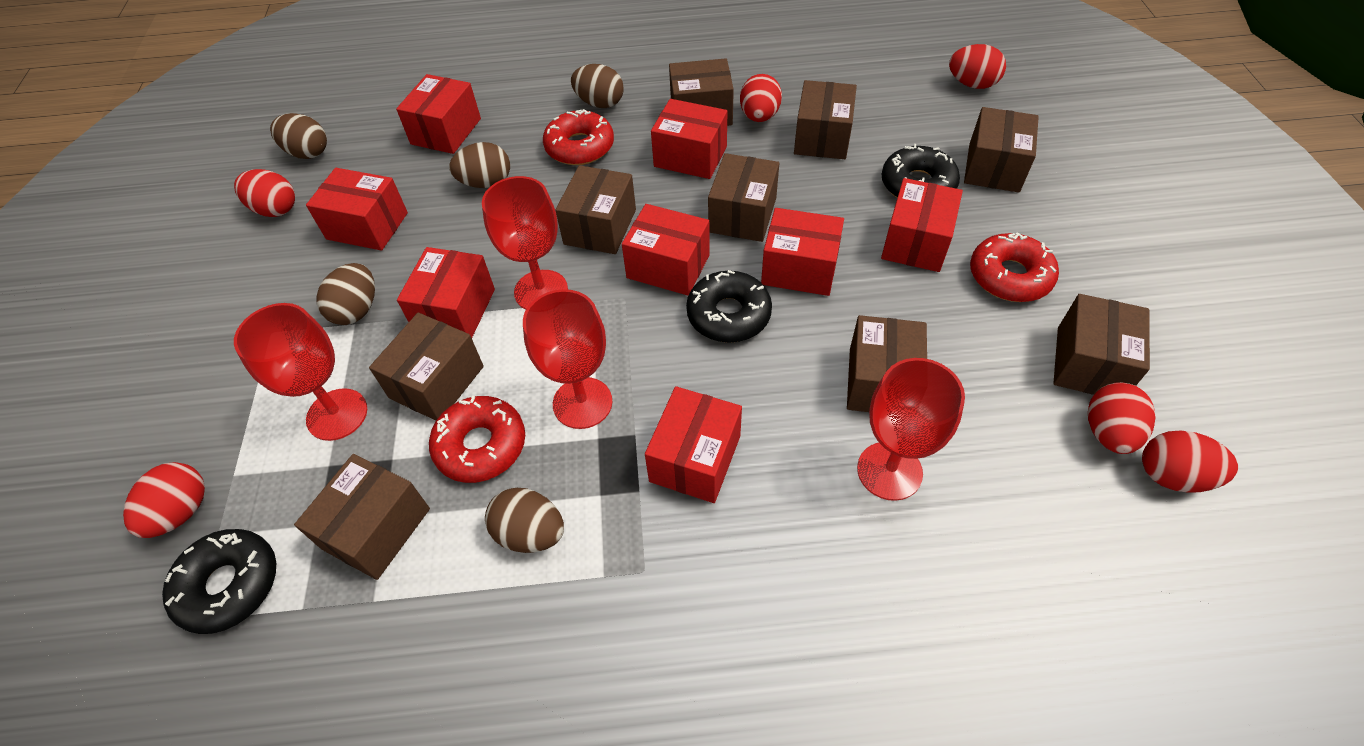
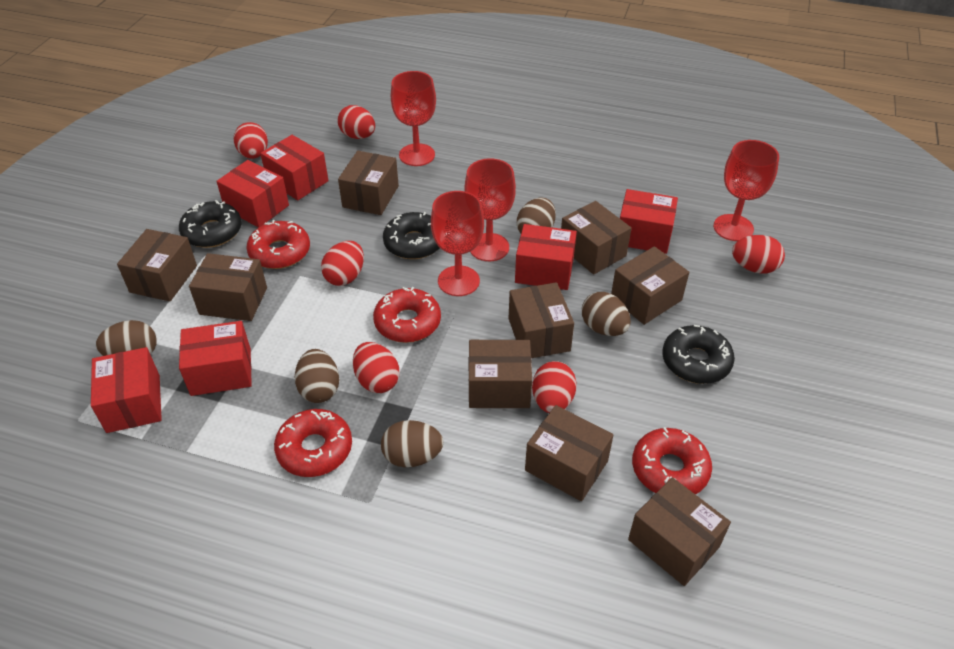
red box: [306,168,408,251] [396,74,481,154] [397,247,495,338] [622,204,710,296] [645,386,742,503] [651,99,727,179] [761,208,844,296] [881,178,963,272] = 8 -> [91,347,162,433] [179,321,252,396] [216,160,289,228] [260,135,328,200] [515,224,577,290] [620,189,678,254] = 6
red donut: [429,396,525,483] [543,109,614,165] [970,232,1059,302] = 3 -> [246,220,310,269] [274,409,352,477] [373,287,441,343] [632,427,712,495] = 4

